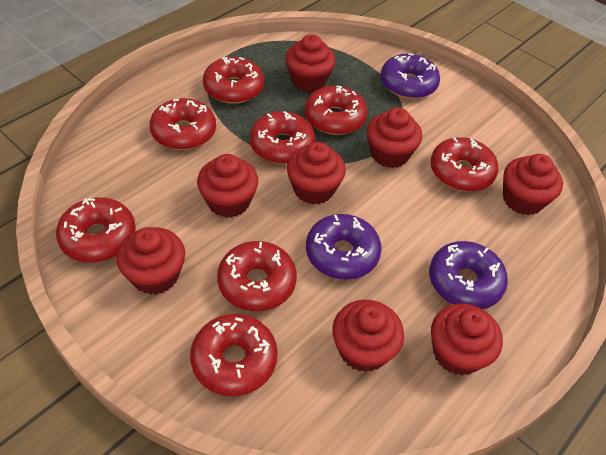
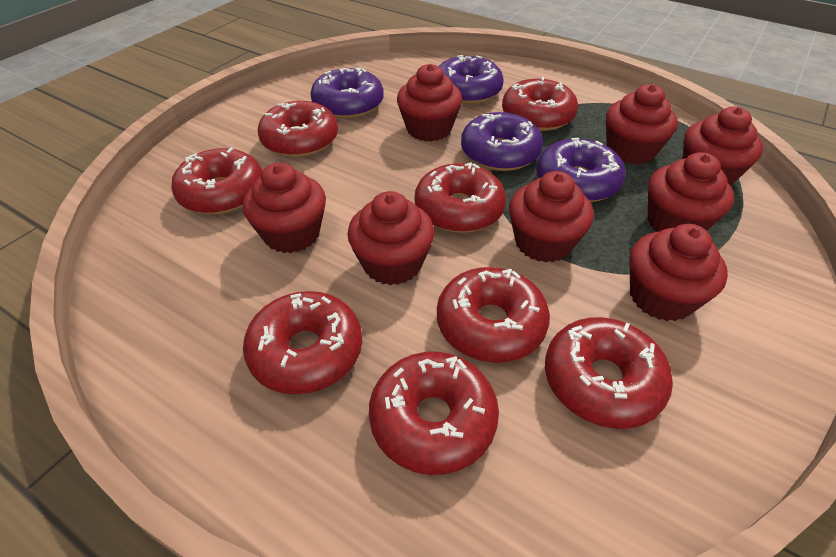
purple donut: [306,214,382,280] [380,53,440,99] [429,241,508,309] = 3 -> [310,67,384,119] [439,55,504,104] [461,112,543,171] [536,138,626,202] = 4

